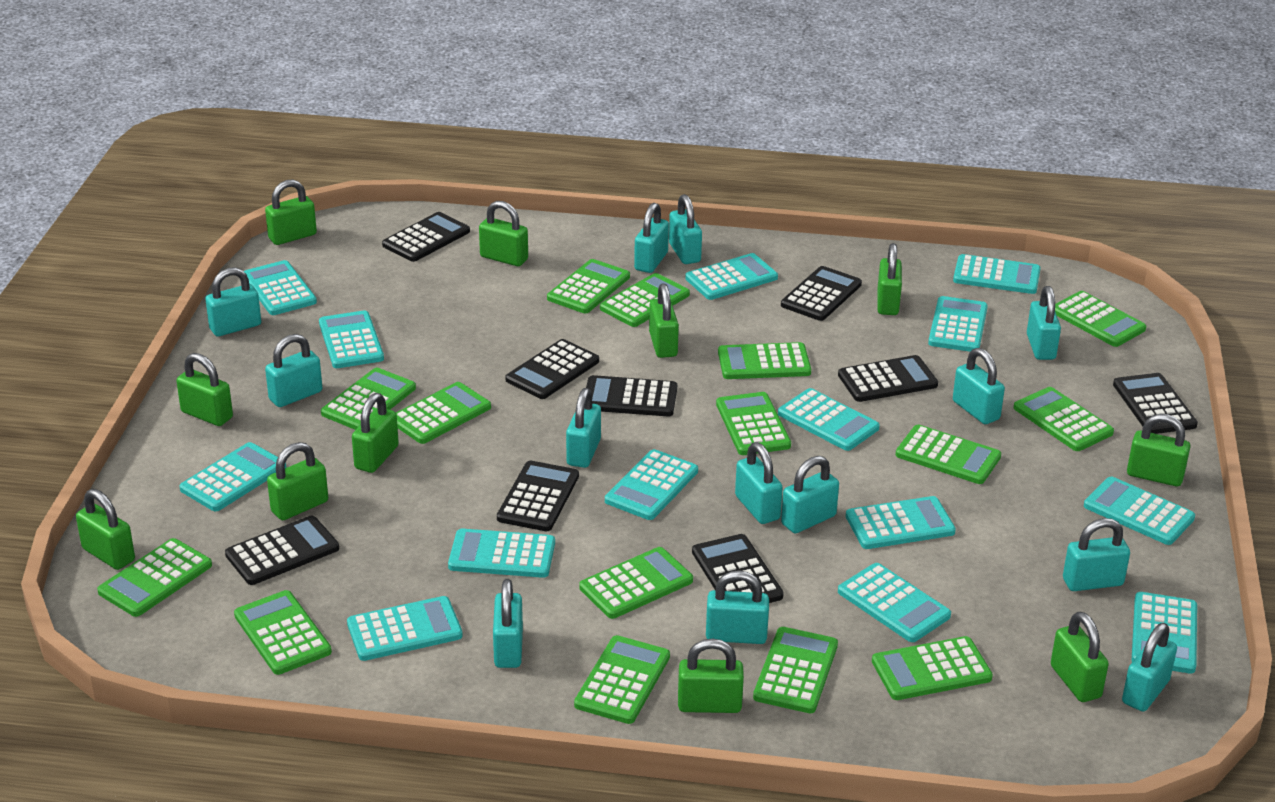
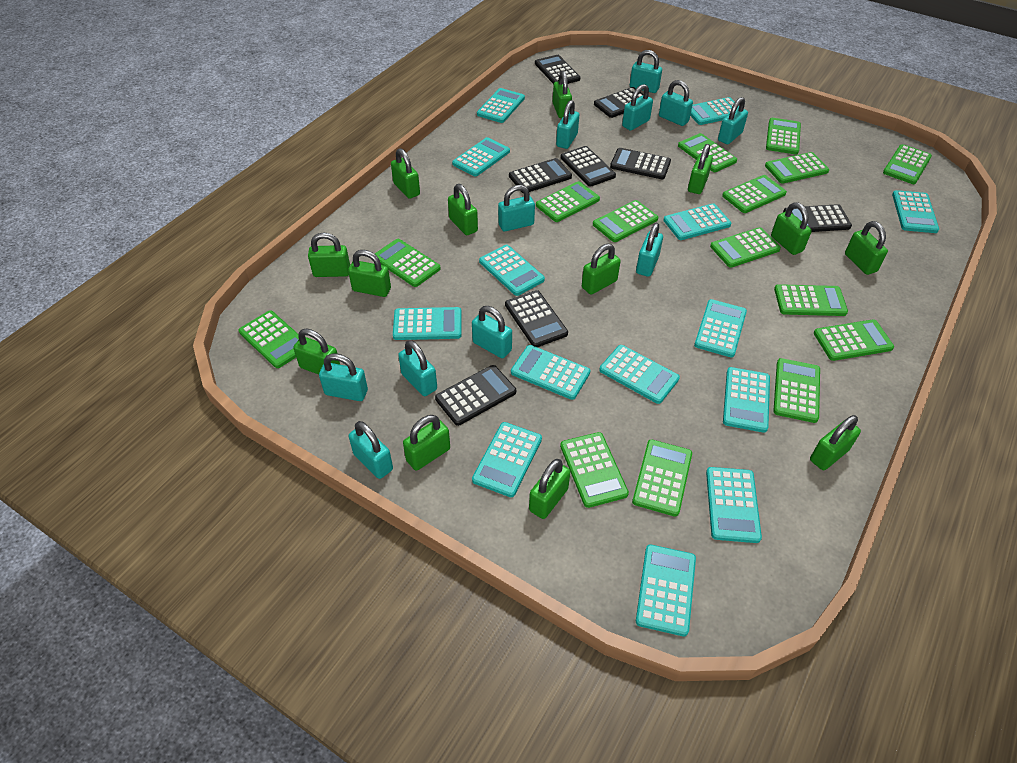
black calculator: [225,516,339,585] [382,212,470,262] [497,461,579,531] [505,339,599,399] [586,375,677,416] [692,534,784,603] [781,266,862,321] [838,355,938,402] [1113,373,1198,434] = 9 -> [435,365,516,426] [505,290,568,347] [509,158,572,193] [535,55,580,84] [560,146,616,187] [594,87,644,118] [610,148,671,179] [783,204,852,232] = 8
green padlock: [76,489,135,570] [176,353,233,426] [265,179,317,245] [267,442,328,520] [352,393,399,473] [479,201,528,266] [649,283,679,358] [678,638,744,713] [877,243,902,315] [1051,612,1109,702] [1127,414,1190,486] = 11 -> [293,328,340,375] [308,232,350,277] [348,250,391,297] [391,148,420,199] [403,415,450,471] [448,184,478,235] [529,459,570,519] [553,71,572,118] [582,244,621,295] [688,144,713,194] [771,202,812,255] [810,415,861,470] [845,221,888,275] = 13
turquoise padlock: [205,267,261,336] [265,334,322,407] [493,579,523,668] [566,388,601,468] [634,203,669,273] [669,194,702,264] [706,570,769,644] [735,442,783,524] [781,456,839,533] [953,348,1005,424] [1027,286,1061,360] [1063,518,1130,591] [1122,623,1177,712] = 13 -> [319,353,368,401] [349,421,393,479] [398,340,437,396] [472,306,512,358] [498,185,535,231] [556,100,579,149] [622,84,653,131] [630,50,662,93] [636,223,663,277] [659,80,693,126] [718,97,748,144] = 11

